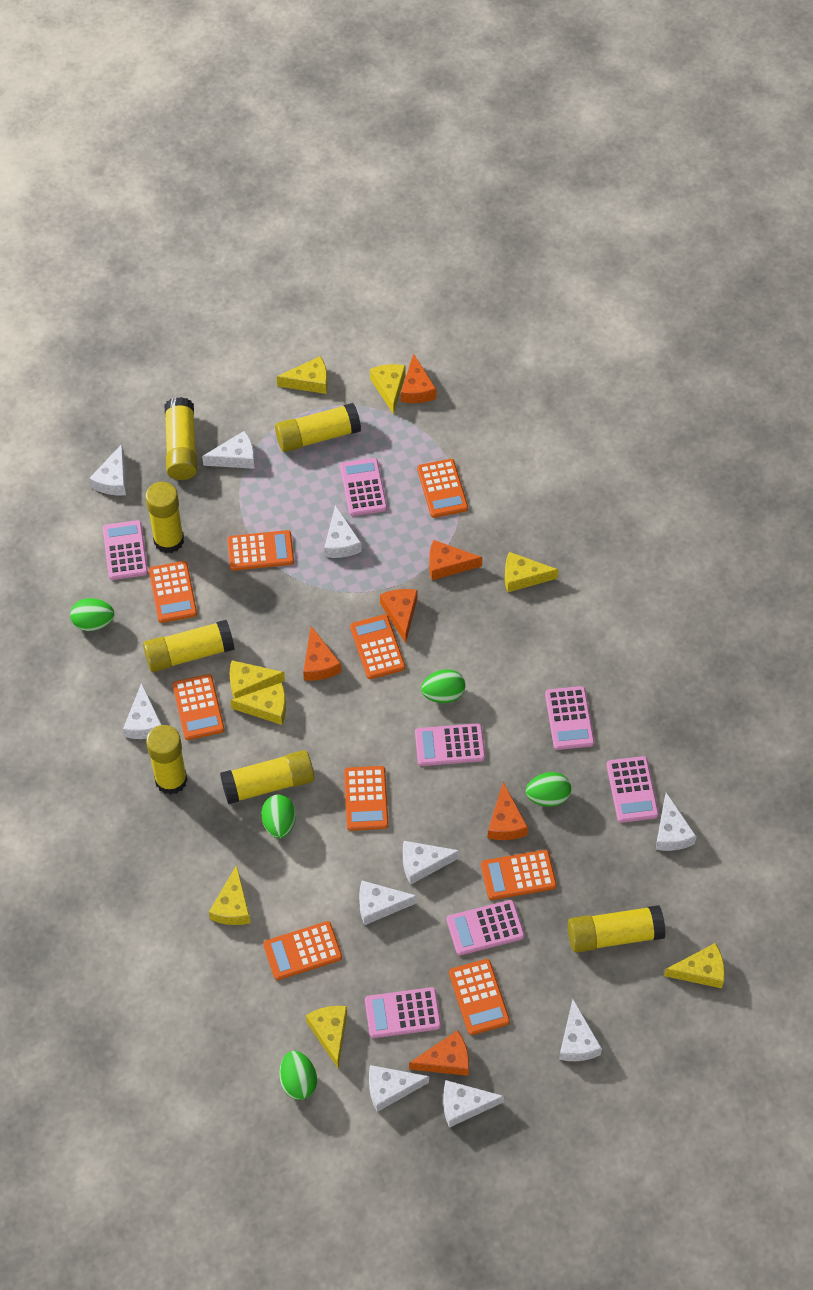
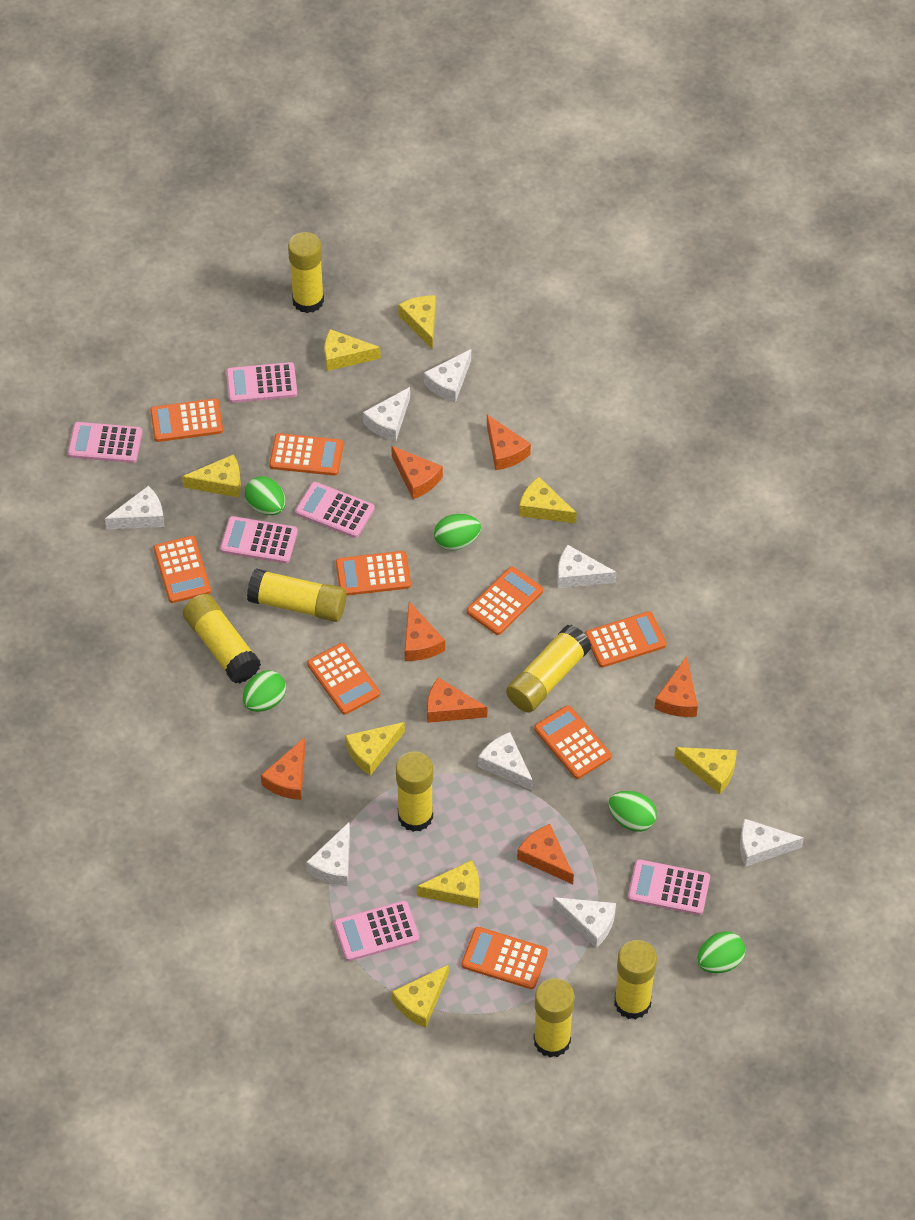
orange cheese: [303,626,341,681] [380,589,417,643] [401,353,436,403] [409,1030,469,1076] [429,540,482,580] [488,782,528,840] = 6 -> [261,737,305,800] [391,446,443,499] [405,601,445,661] [427,678,487,723] [487,415,531,470] [517,824,574,884] [655,656,698,717] = 7
pink calculator: [103,520,148,580] [340,458,387,516] [365,987,441,1038] [415,723,485,766] [447,900,525,955] [545,686,594,750] [607,756,659,823] = 7 -> [68,422,142,463] [220,516,298,564] [226,362,297,403] [295,482,375,538] [334,901,419,961] [628,859,710,915] = 6
white cheese: [89,444,126,496] [123,683,162,739] [202,431,255,469] [324,505,362,558] [359,881,417,925] [369,1065,429,1112] [403,841,460,885] [443,1080,504,1128] [559,999,602,1061] [655,793,697,851] = 10 -> [105,486,164,530] [306,822,350,886] [363,387,410,441] [424,349,471,403] [478,732,533,791] [553,897,616,948] [557,545,617,588] [740,819,804,867] = 8

